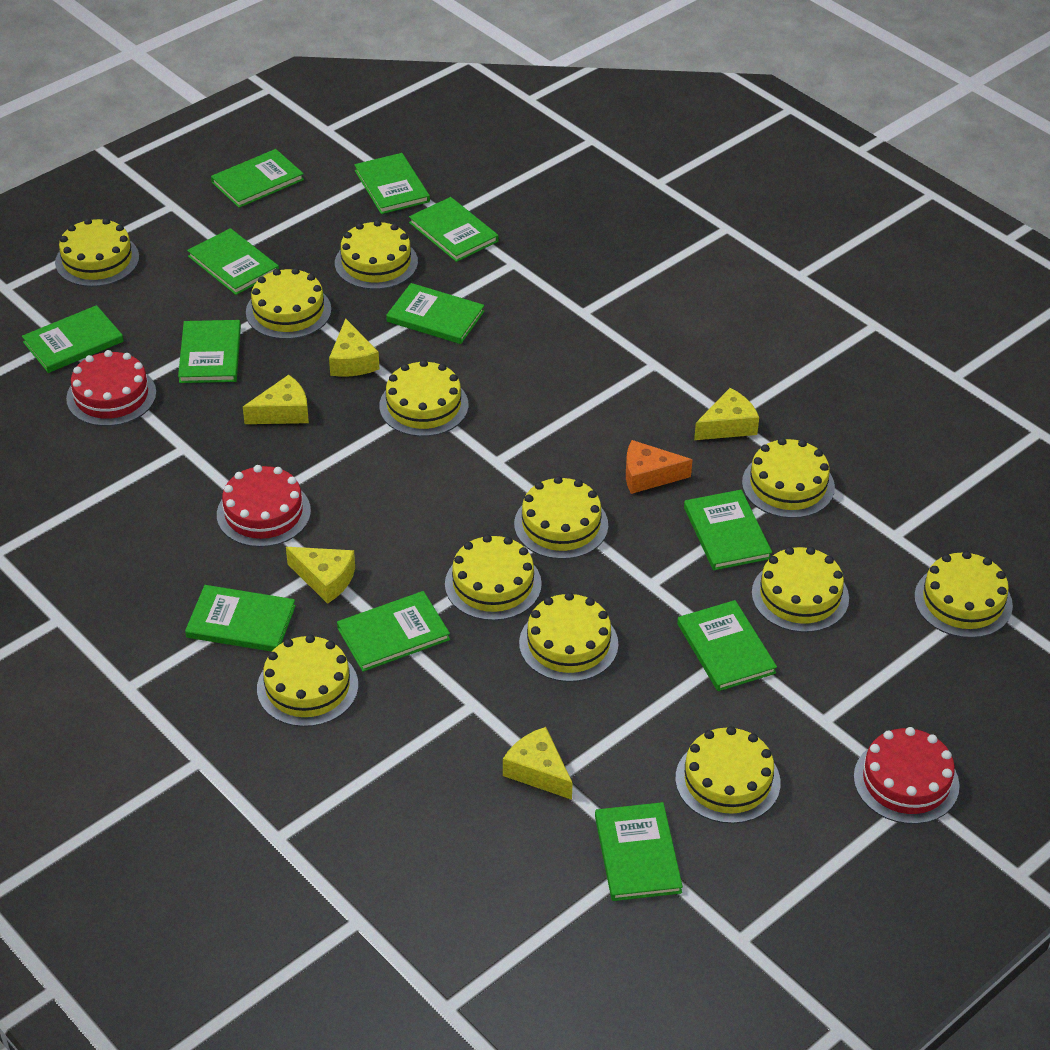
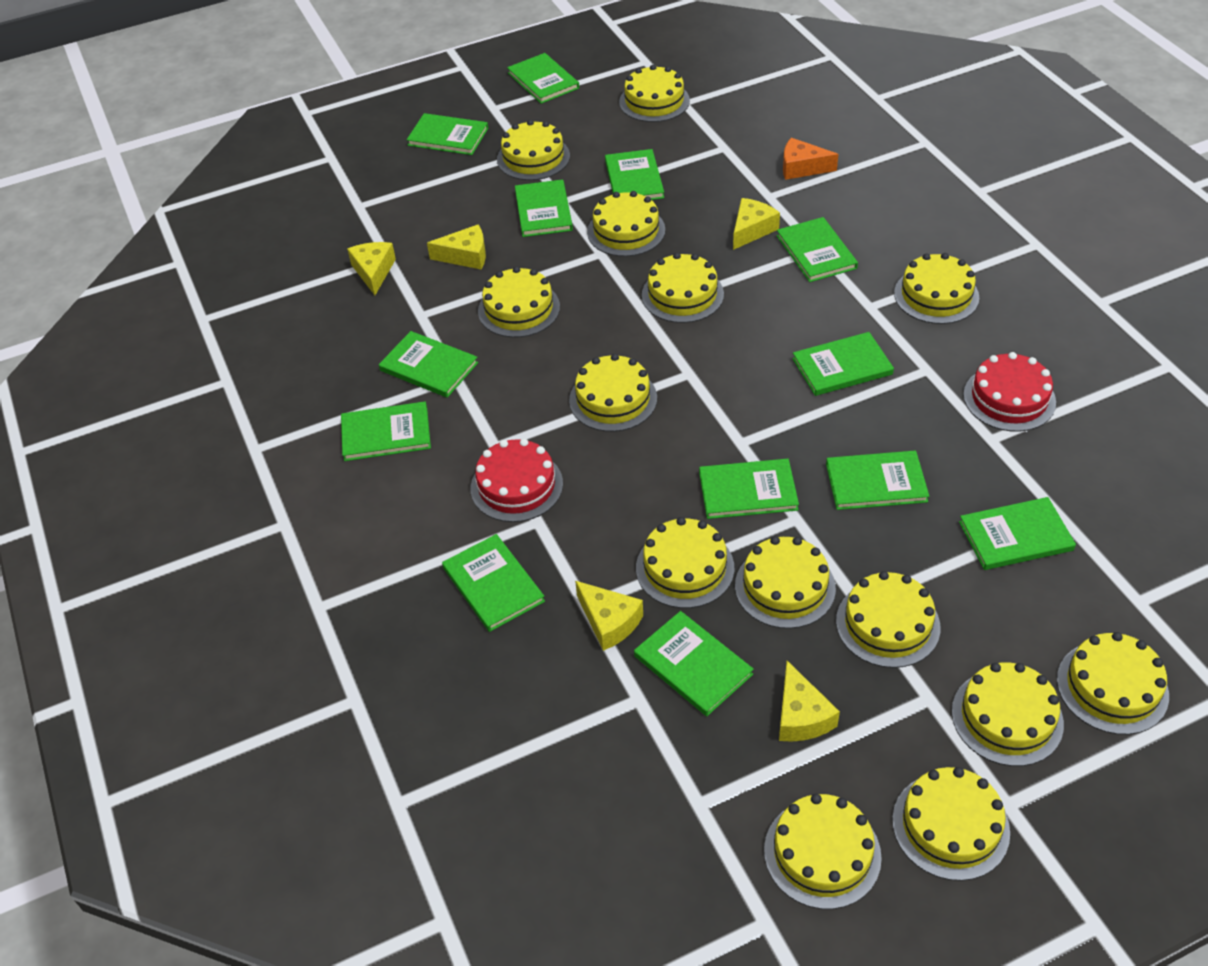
green book: [22,305,124,373] [178,320,241,383] [185,585,296,652] [187,228,279,295] [211,149,304,208] [337,591,450,672] [354,153,430,214] [386,283,484,344] [409,197,499,262] [595,802,683,901] [677,600,777,691] [684,490,772,570] = 12 -> [341,402,431,461] [379,331,478,398] [407,113,488,155] [442,534,545,632] [507,53,579,104] [515,179,573,237] [605,149,664,200] [634,611,754,716] [699,459,799,519] [777,217,858,282] [792,332,894,396] [826,451,929,510] [959,497,1076,570] = 13
red cake: [66,350,156,426] [217,465,311,547] [854,727,960,824] = 3 -> [471,439,563,522] [963,352,1056,432] = 2
yellow cake: [55,218,139,287] [246,268,331,339] [257,635,358,727] [335,220,418,290] [379,360,468,437] [445,535,542,621] [514,476,608,559] [519,592,618,682] [675,726,781,824] [742,438,835,518] [752,547,849,632] [914,551,1013,638] = 12 -> [478,266,560,338] [497,120,570,180] [569,354,657,432] [587,191,665,257] [619,65,690,122] [636,517,734,608] [642,253,724,323] [735,536,836,629] [764,794,882,909] [836,571,941,668] [892,767,1010,881] [894,253,979,324] [952,662,1064,766] [1057,632,1169,735] = 14

